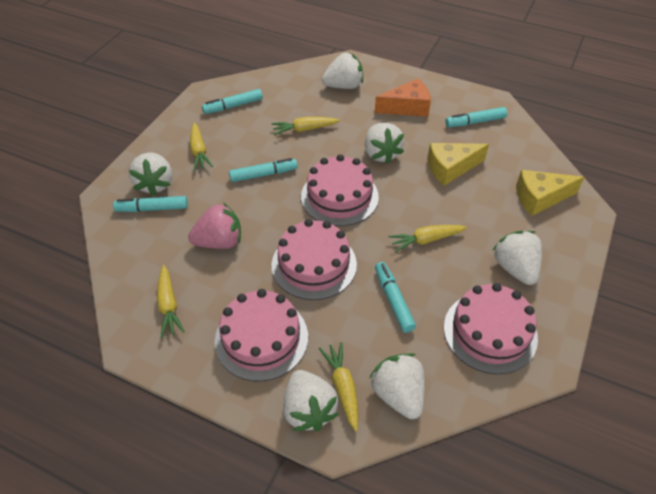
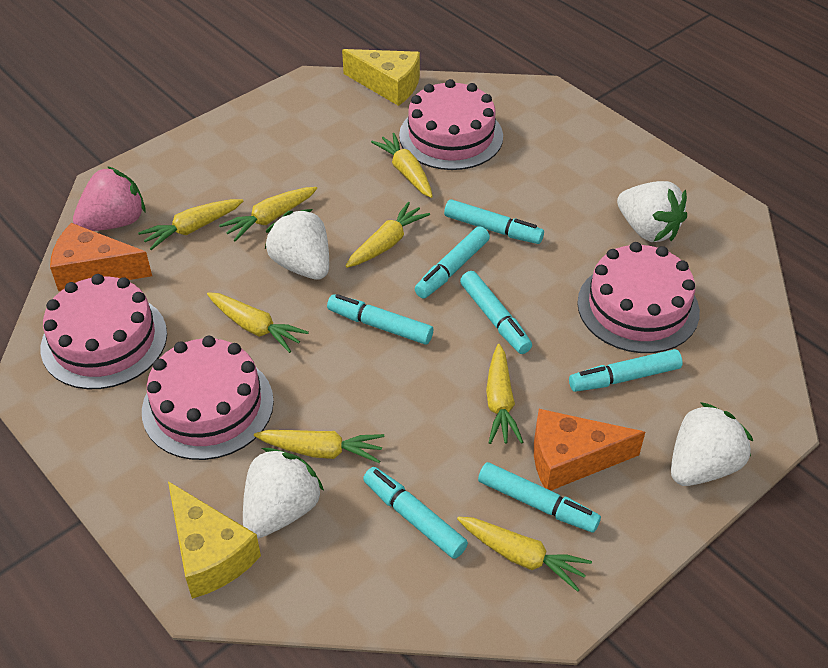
orange cheese: [375,78,431,117] = 1 -> [50,223,152,291] [534,409,645,491] = 2
turquoise marker: [113,196,188,212] [202,89,263,114] [229,158,298,182] [375,262,416,333] [445,107,507,127] = 5 -> [327,294,433,345] [363,467,468,559] [415,226,490,298] [444,199,544,244] [460,271,532,354] [478,462,601,533] [569,349,683,392] = 7
white strawberry: [129,153,172,196] [283,370,339,431] [322,52,363,89] [365,123,404,164] [369,353,425,419] [492,231,542,285] = 6 -> [243,448,324,538] [265,209,329,280] [617,181,687,242] [671,402,753,486] = 4
yellow carrot: [157,265,185,338] [190,122,213,171] [271,117,340,135] [319,342,358,432] [389,225,467,252] = 5 -> [138,199,243,250] [207,292,309,353] [219,187,317,241] [254,430,384,463] [346,202,430,268] [371,133,433,198] [457,517,592,592] [486,344,523,444] = 8

